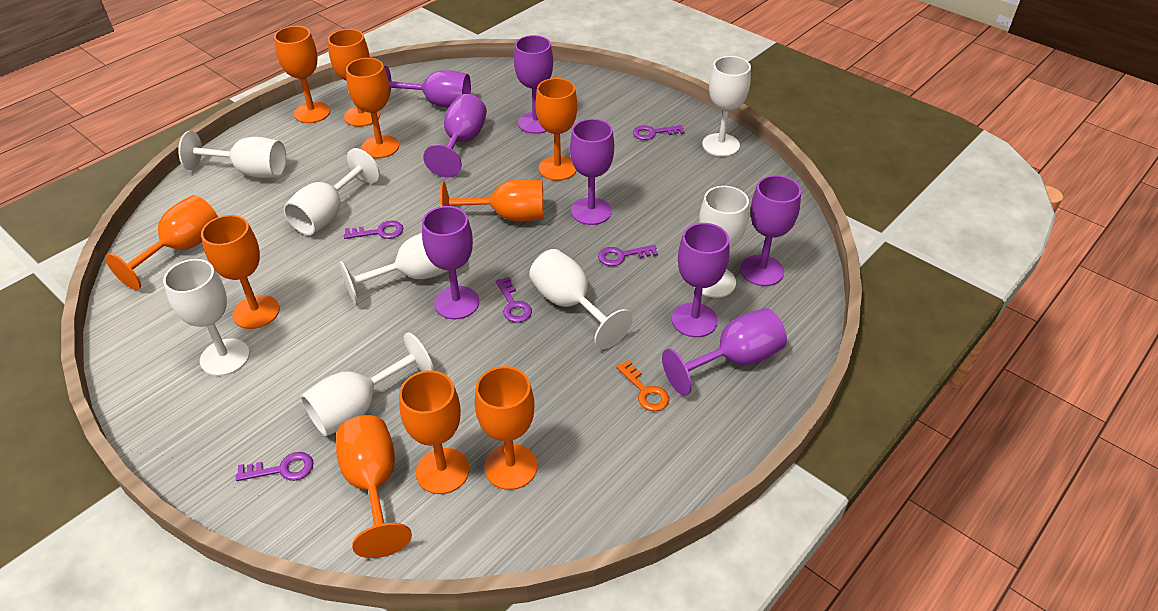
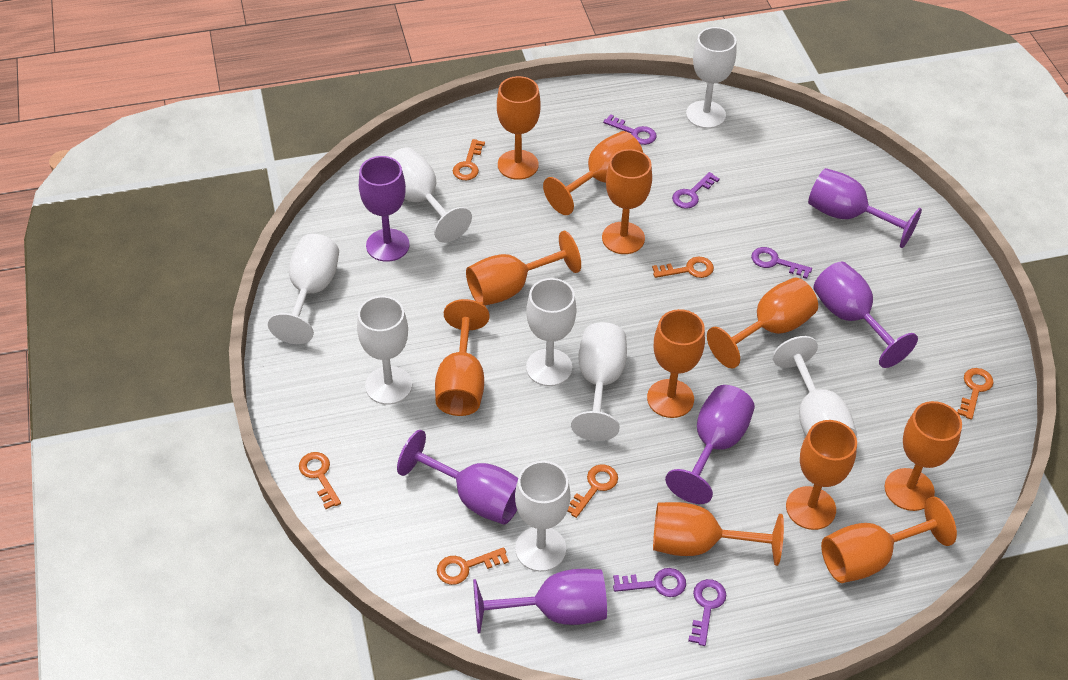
orange goblet: [105,195,218,290] [201,215,280,329] [274,26,330,123] [328,29,380,127] [336,415,412,558] [346,58,399,158] [399,370,469,494] [440,179,544,222] [475,366,537,490] [535,78,577,181] = 10 -> [435,299,489,416] [466,231,581,306] [497,76,541,180] [543,131,643,215] [602,149,652,254] [647,309,705,418] [653,502,784,566] [707,278,818,368] [786,420,857,530] [821,496,957,583] [884,401,962,511] = 11
orange key: [616,360,669,411] = 1 -> [299,452,341,509] [437,547,509,585] [453,139,485,180] [568,464,618,518] [652,257,714,278] [957,368,994,420] = 6
purple goblet: [384,66,471,108] [422,206,479,319] [423,94,487,177] [514,35,553,134] [570,119,614,225] [662,308,787,396] [672,223,729,337] [740,175,801,286] = 8 -> [359,156,410,262] [397,430,518,525] [473,569,607,633] [665,385,755,504] [808,168,922,248] [814,261,918,368] = 6

